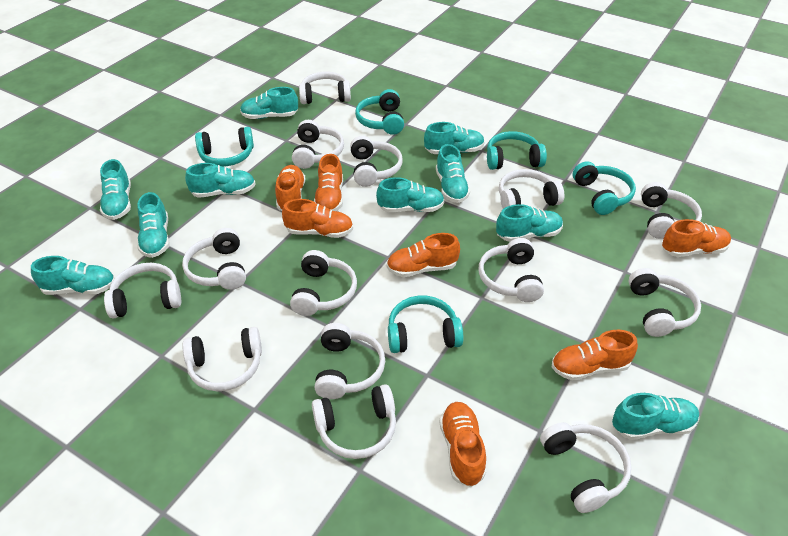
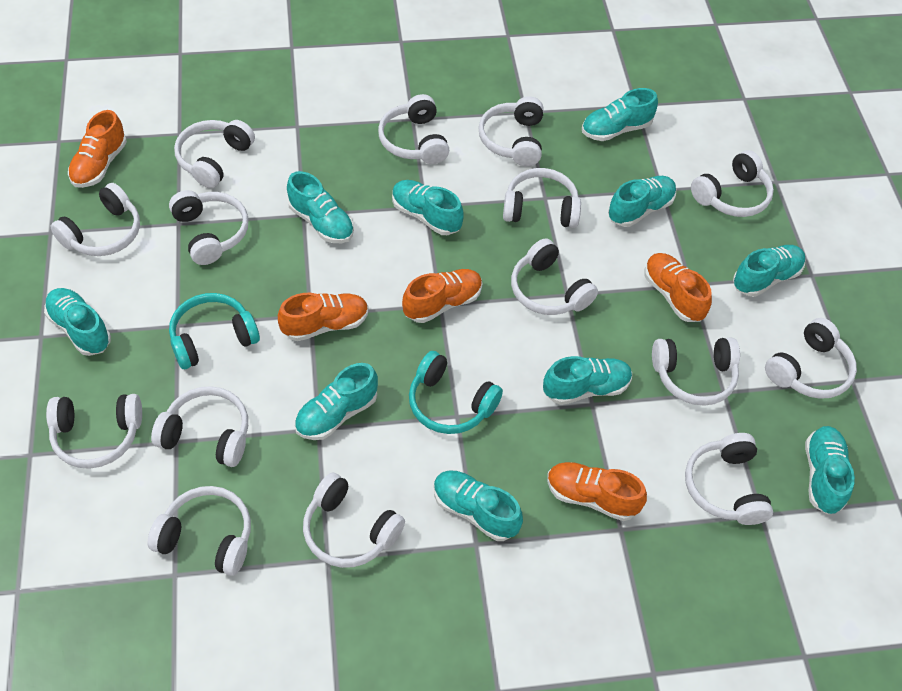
orange shoe: [275,165,305,211] [282,199,353,238] [314,154,343,211] [387,233,460,277] [439,402,486,487] [552,330,638,381] [662,219,731,257] = 7 -> [68,110,127,188] [278,293,368,341] [402,269,482,323] [547,462,647,521] [644,253,712,322] = 5
turquoise headphones: [195,127,254,166] [355,89,404,135] [388,296,463,353] [487,131,547,170] [573,161,636,215] = 5 -> [169,293,260,369] [409,351,503,434] = 2
white headphones: [104,263,181,318] [182,228,246,290] [183,327,262,391] [290,250,357,316] [292,120,344,169] [299,72,351,104] [312,384,396,459] [315,323,385,399] [350,136,403,187] [479,238,544,302] [499,169,564,209] [540,422,632,513] [628,268,701,337] [641,182,702,239] = 14 -> [46,394,142,469] [50,183,140,256] [148,486,251,576] [151,386,248,467] [169,190,249,265] [174,120,255,188] [303,473,405,568] [378,94,449,164] [478,96,543,166] [503,168,581,228] [511,238,598,315] [652,338,740,406] [685,433,773,525] [691,150,774,217] [765,318,857,399] = 15

